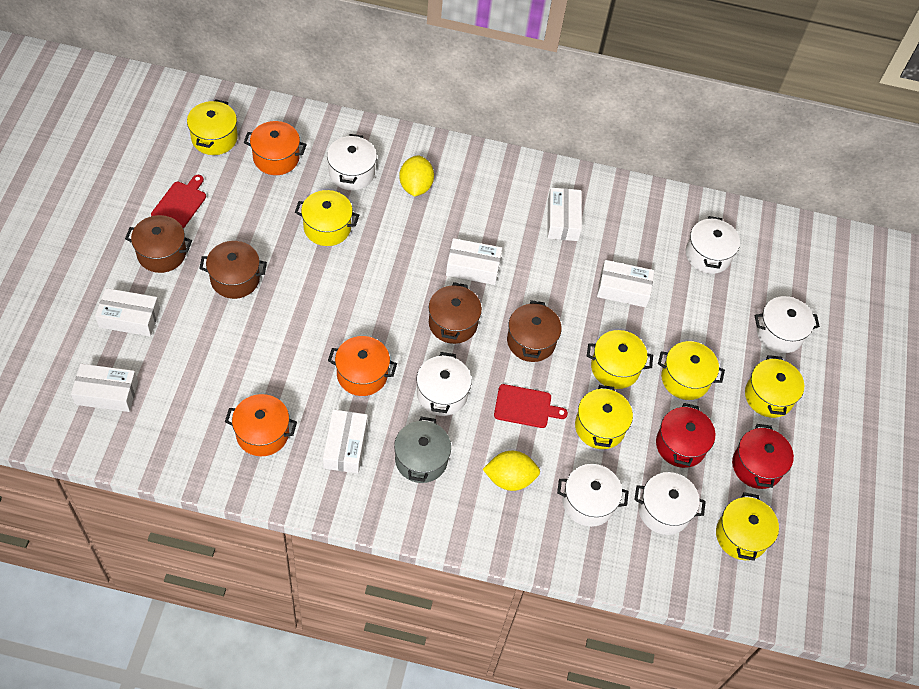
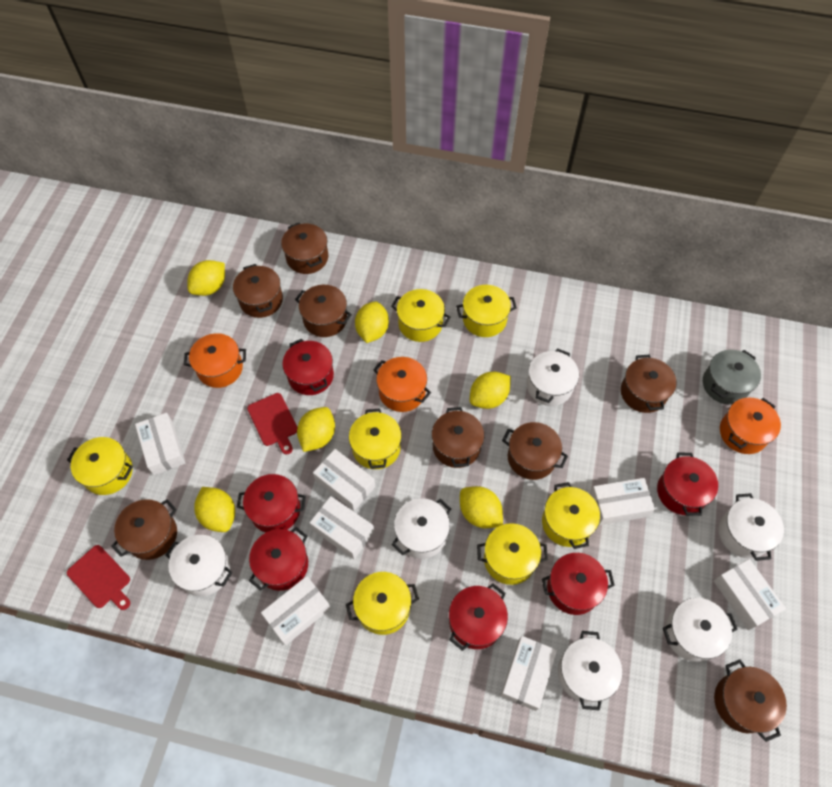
brown pot: [125,215,192,273] [199,241,267,299] [429,282,482,344] [507,300,562,362] = 4 -> [112,499,177,560] [233,264,283,318] [281,223,328,274] [295,285,352,337] [432,407,484,468] [502,422,568,480] [621,354,677,413] [714,660,787,742] = 8
red pot: [656,403,715,468] [732,424,794,489] = 2 -> [237,474,306,532] [249,527,308,591] [282,339,334,395] [449,583,508,651] [542,553,615,615] [657,452,718,516] = 6
white box: [71,364,138,412] [95,288,160,336] [323,409,368,474] [446,238,502,285] [547,188,582,241] [597,260,654,308] = 6 -> [135,413,185,475] [261,576,331,646] [309,496,374,559] [313,449,375,511] [500,636,557,711] [590,478,655,525] [713,559,786,630] = 7
yellow lemon: [399,156,434,197] [483,451,540,491] = 2 -> [187,260,225,296] [194,487,235,532] [297,407,335,452] [355,301,389,343] [460,486,503,528] [470,372,511,409] = 6

